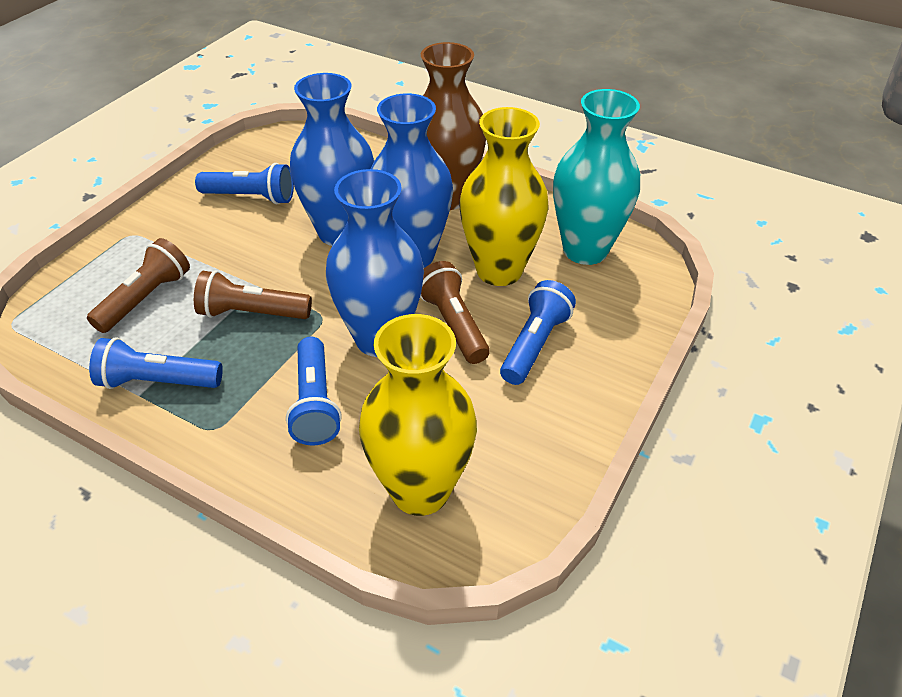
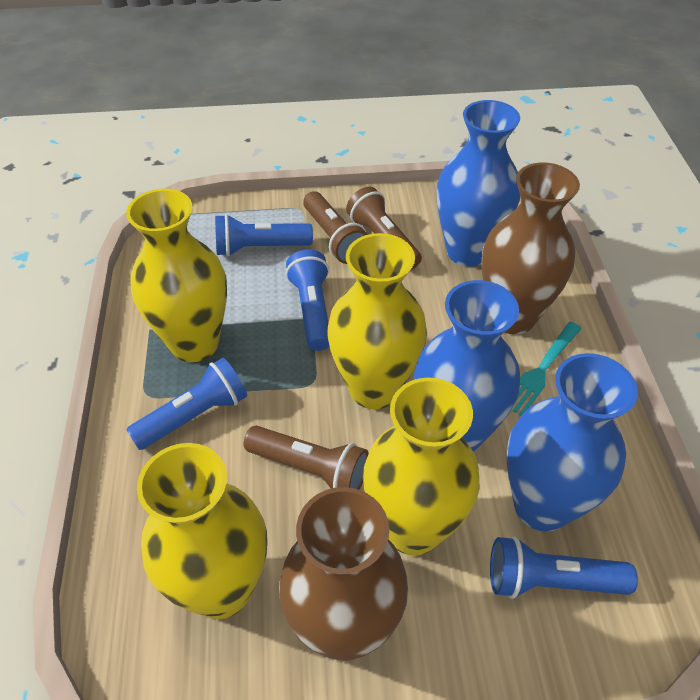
brown vase: [421,42,486,210] = 1 -> [279,487,408,661] [481,162,580,335] = 2
turquoise fork: none = 0 -> [513,322,582,416] = 1
turquoise vase: [553,89,640,265] = 1 -> none = 0
yellow vase: [359,314,477,516] [459,107,549,286] = 2 -> [126,189,227,362] [137,443,267,619] [327,233,427,409] [363,378,479,556] = 4

